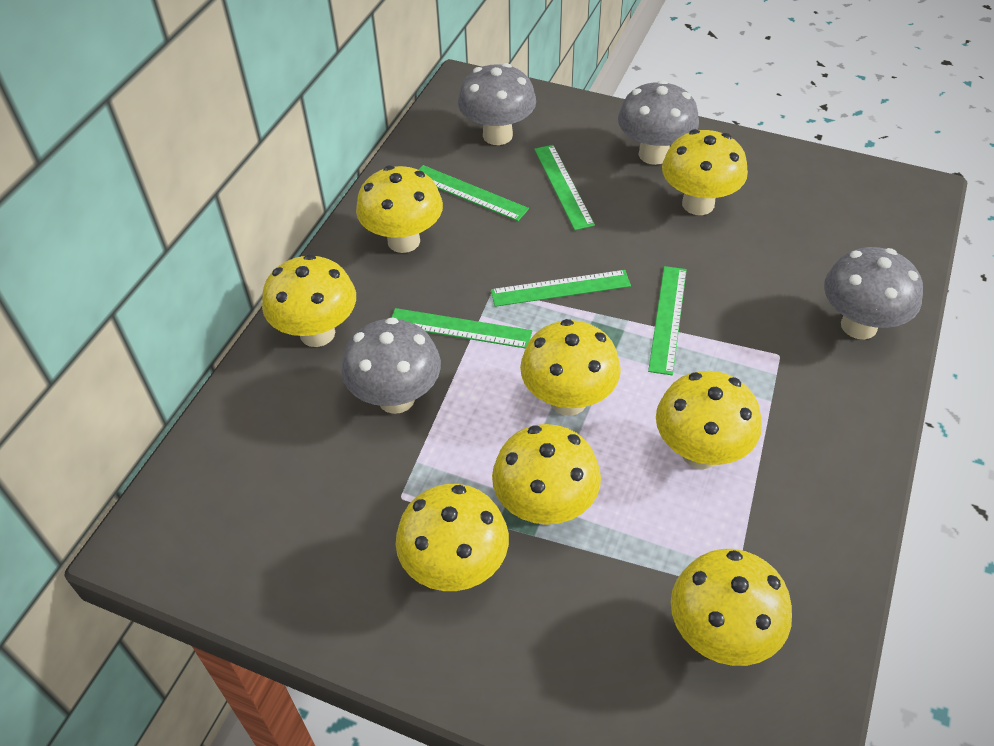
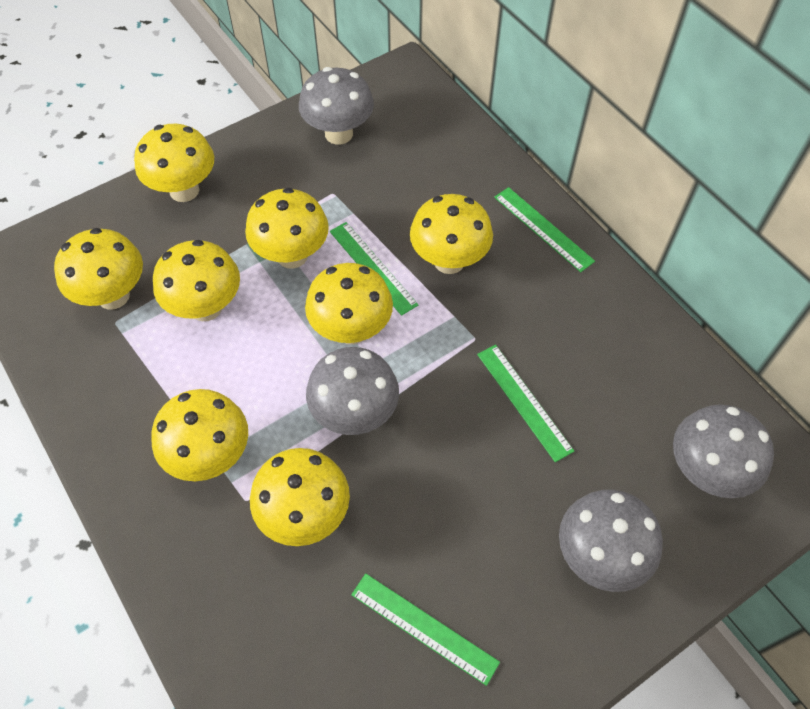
green ruler: [391,308,532,349] [418,165,529,221] [491,270,631,307] [534,145,595,230] [648,266,687,375] = 5 -> [330,222,419,316] [351,574,500,686] [477,345,574,462] [494,187,595,272] = 4

